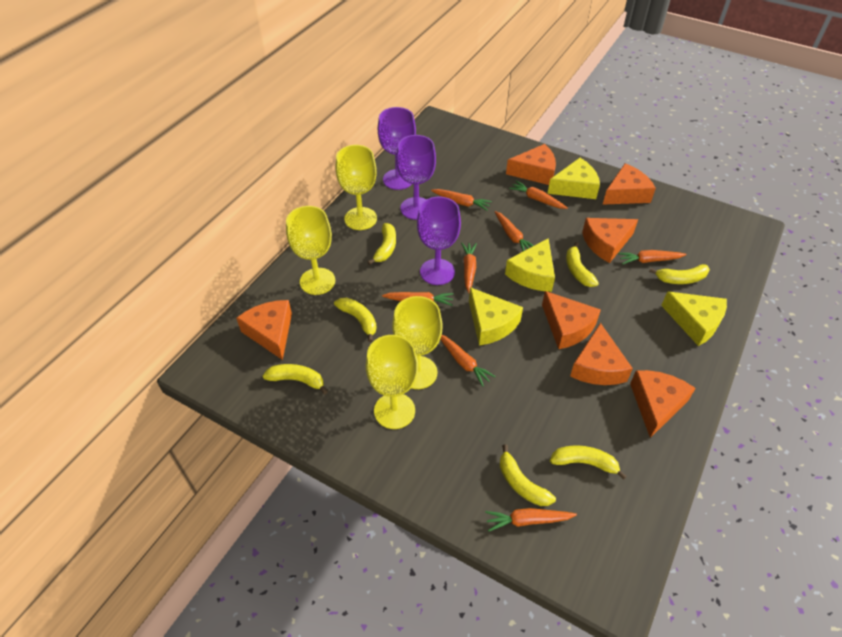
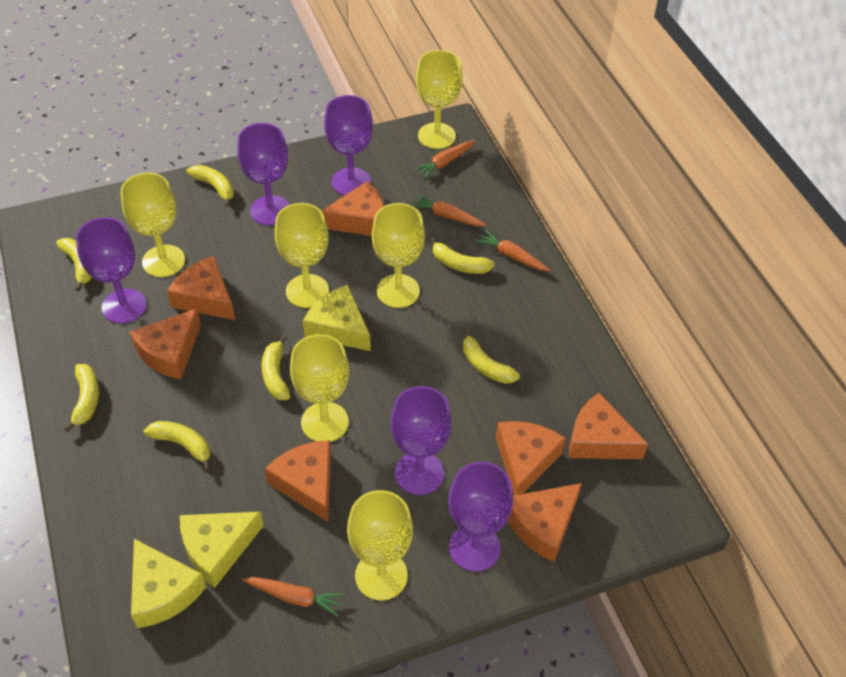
orange carrot: [382,292,453,306] [431,189,492,211] [440,335,496,387] [461,243,477,293] [485,508,577,532] [495,211,533,251] [509,181,568,209] [618,250,687,265] = 8 -> [242,577,345,616] [411,194,486,226] [414,140,475,179] [476,230,550,272] = 4
purple goblet: [378,107,416,190] [396,135,436,220] [417,197,461,285] = 3 -> [76,217,147,323] [237,123,290,225] [324,95,373,196] [391,386,452,495] [448,462,513,572] = 5
yellow cheese: [469,287,523,345] [505,238,555,292] [547,158,600,199] [661,291,727,346] = 4 -> [131,539,206,628] [180,512,263,588] [303,285,371,351] = 3
yellow goblet: [286,206,335,295] [336,145,377,230] [366,335,418,429] [392,296,442,389] = 4 -> [120,173,185,277] [275,203,329,308] [290,334,349,442] [347,490,413,601] [372,203,425,308] [416,50,462,149] = 6

